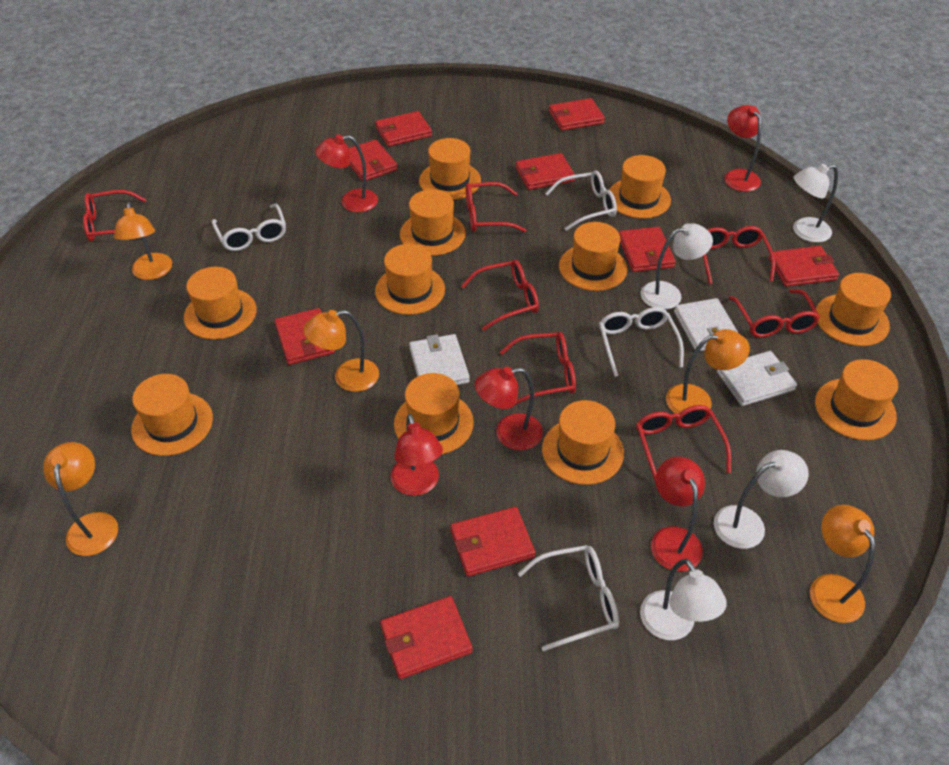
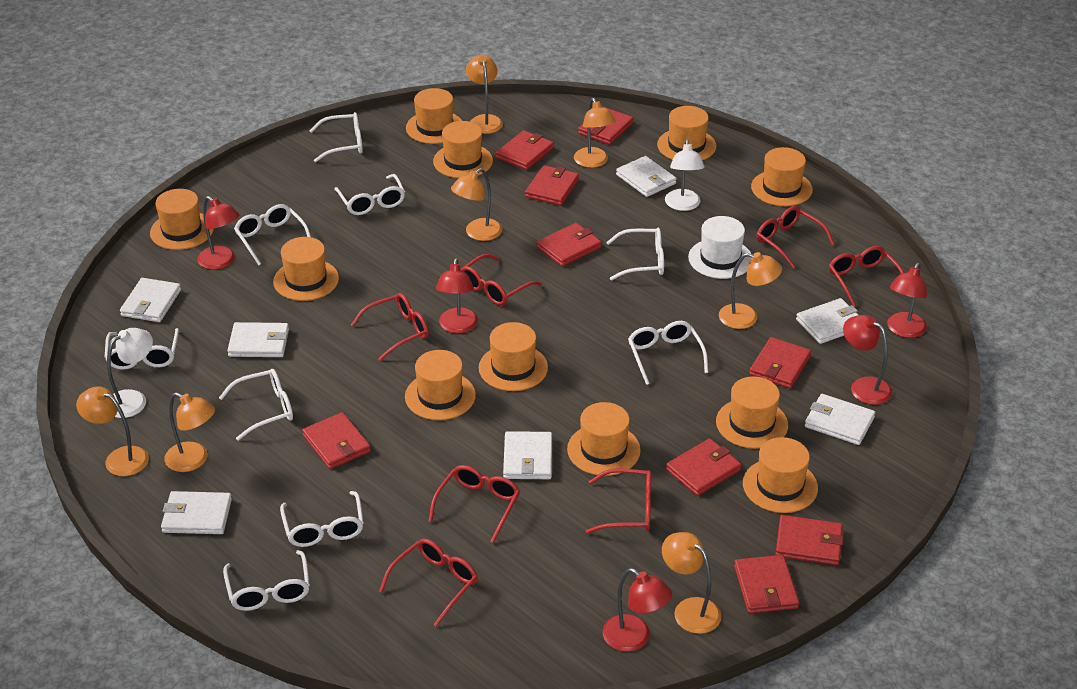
orange lamp: [43,442,118,556] [114,202,172,280] [303,310,379,392] [666,329,750,413] [810,505,875,623] = 5 -> [76,386,149,476] [164,392,215,472] [451,168,502,241] [466,55,503,134] [574,98,616,168] [662,532,721,634] [719,252,782,329] = 7
white glasses: [212,204,286,251] [518,545,619,651] [545,171,617,231] [599,307,684,377] = 4 -> [105,328,179,370] [219,369,293,441] [223,550,310,611] [234,204,311,265] [280,491,364,547] [310,112,363,162] [335,174,405,215] [606,228,664,280] [628,321,708,385] = 9
white hat: none = 0 -> [688,216,753,279] = 1
white lamp: [640,559,727,640] [641,223,713,310] [714,450,809,549] [793,164,838,243] = 4 -> [107,328,153,418] [665,140,704,211] = 2
white wallet: [409,334,470,385] [674,298,738,351] [717,351,797,406] = 3 -> [120,278,181,322] [161,491,232,534] [227,322,289,357] [503,431,552,479] [616,156,677,197] [796,298,858,344] [805,394,875,445] = 7

